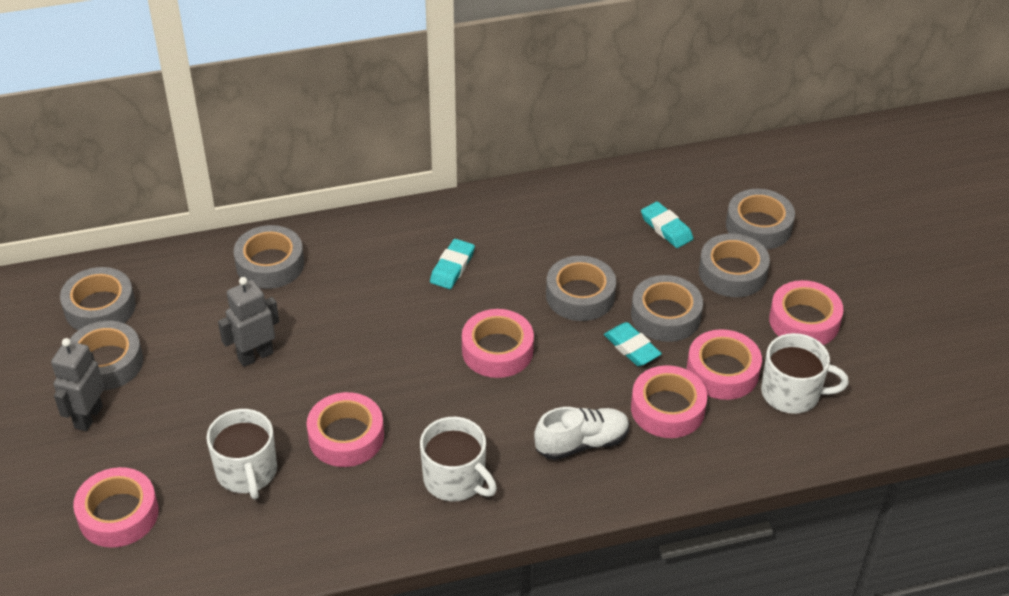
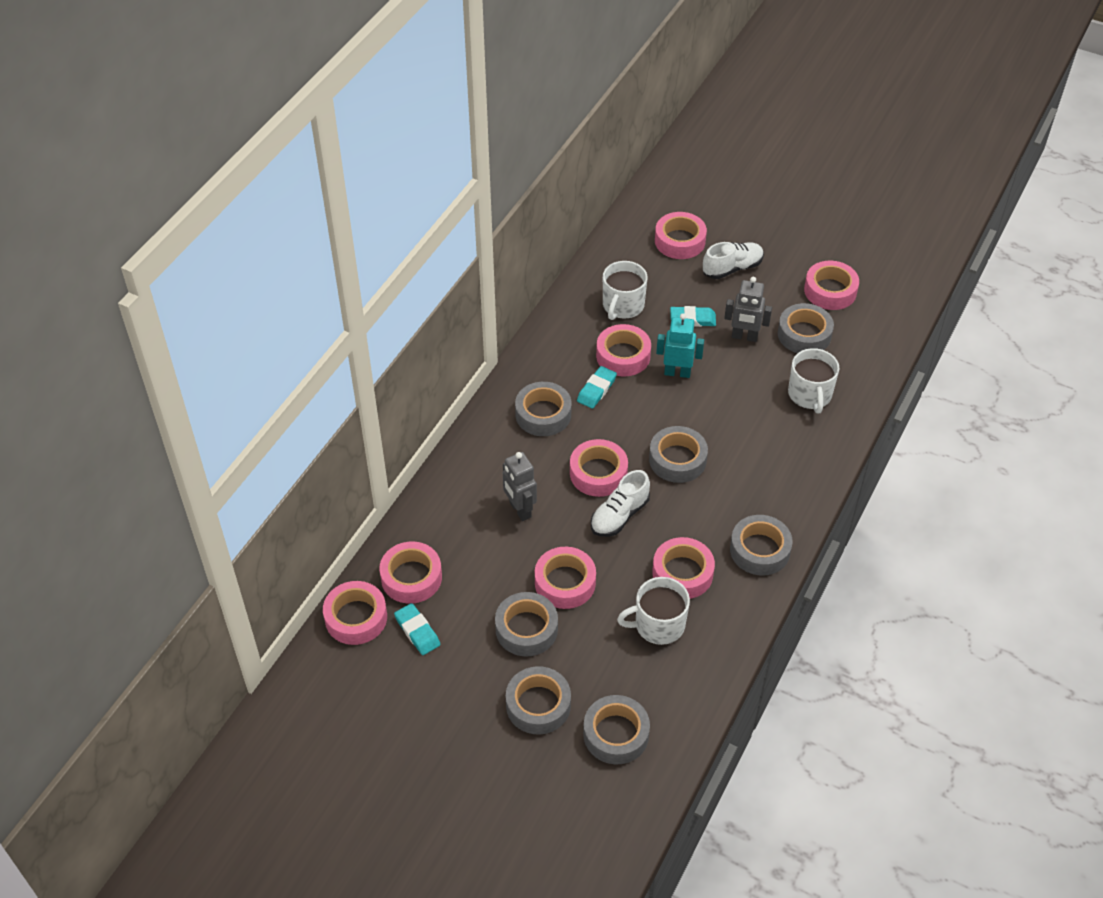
pink tape: [73,467,159,548] [307,392,384,467] [462,309,534,378] [631,365,707,438] [687,329,762,400] [769,280,844,345] = 6 -> [323,581,387,645] [379,542,442,604] [535,547,596,609] [570,439,628,497] [596,324,651,377] [652,537,715,599] [655,212,707,259] [804,261,859,310] = 8
turquoise robot: none = 0 -> [656,313,704,378] = 1
white shoe: [534,407,629,460] = 1 -> [591,470,650,537] [703,242,764,279] = 2

